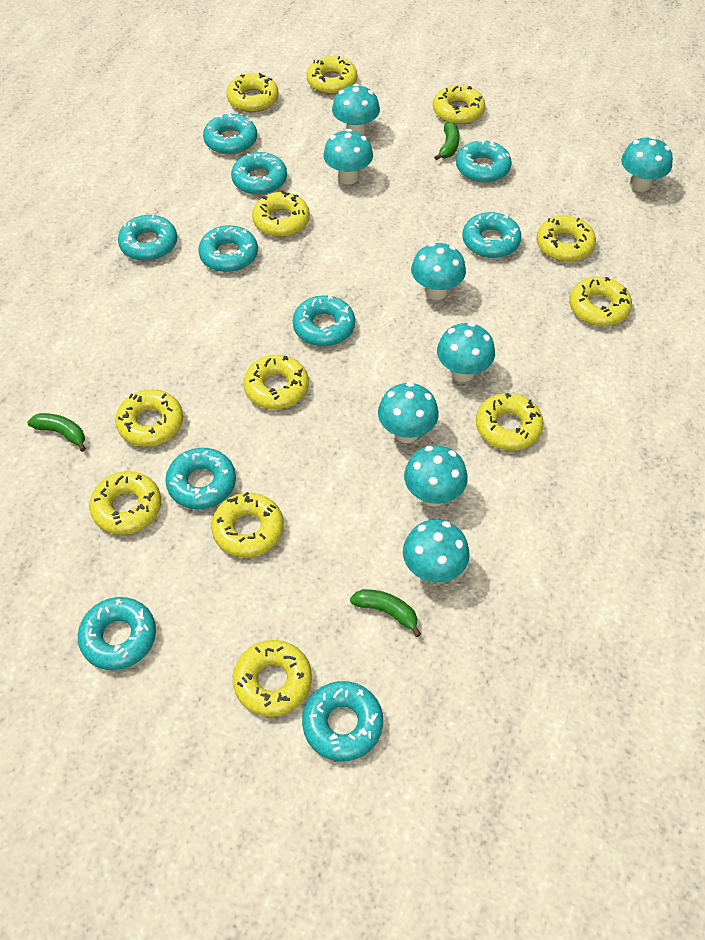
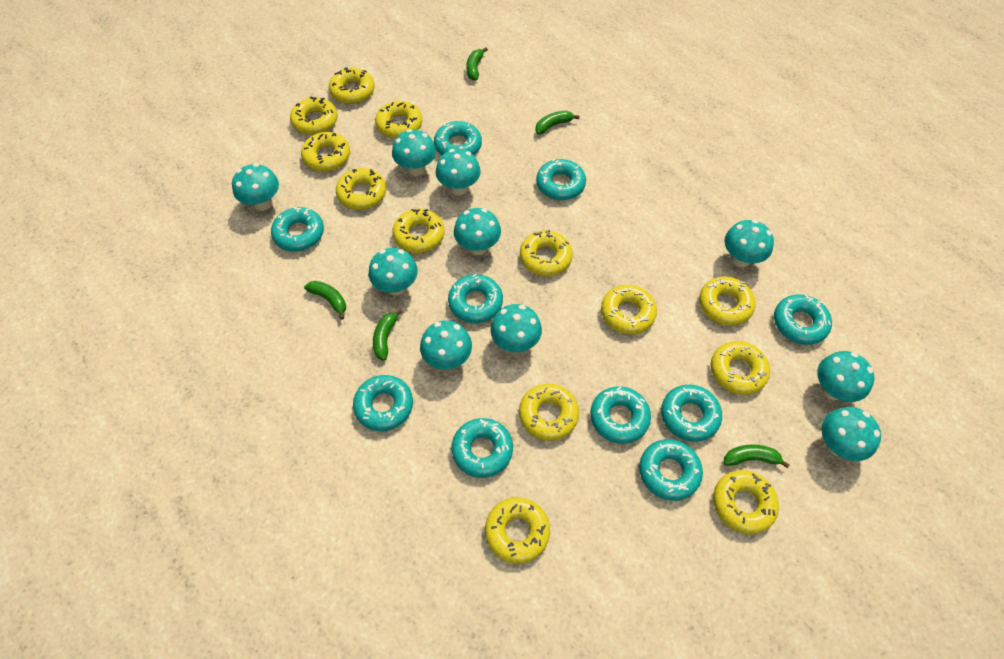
green banana: [27,413,86,452] [350,589,421,637] [434,122,460,160] = 3 -> [304,281,346,320] [373,309,402,361] [466,47,488,81] [535,111,580,135] [724,444,790,468] = 5
turquoise mushroom: [323,129,373,184] [332,84,380,135] [378,382,439,443] [403,519,470,582] [404,445,468,507] [411,243,466,300] [437,322,495,382] [621,136,673,192] = 8 -> [232,163,279,211] [369,248,418,295] [392,129,436,176] [420,320,472,370] [436,149,481,195] [454,208,501,255] [490,304,542,353] [724,220,774,267] [817,351,874,402] [821,407,881,461] = 10
yellow donut: [89,471,161,535] [115,389,183,447] [211,492,284,558] [226,73,279,112] [233,640,312,717] [243,355,309,409] [252,191,310,237] [306,56,358,94] [433,85,485,125] [476,393,544,450] [536,215,596,262] [569,277,632,326] = 12 -> [290,96,338,135] [301,132,350,172] [329,67,375,104] [336,168,386,210] [375,101,422,139] [392,209,445,253] [485,497,550,564] [519,384,579,441] [520,230,573,276] [601,285,657,334] [699,276,756,326] [710,341,770,395] [713,470,779,534] = 13

